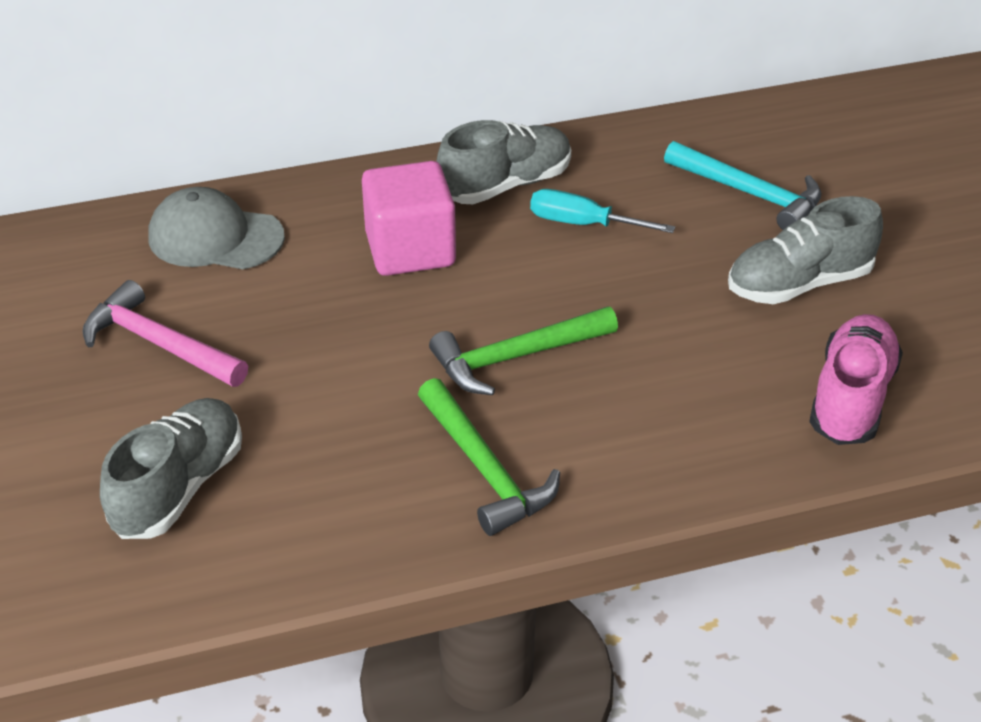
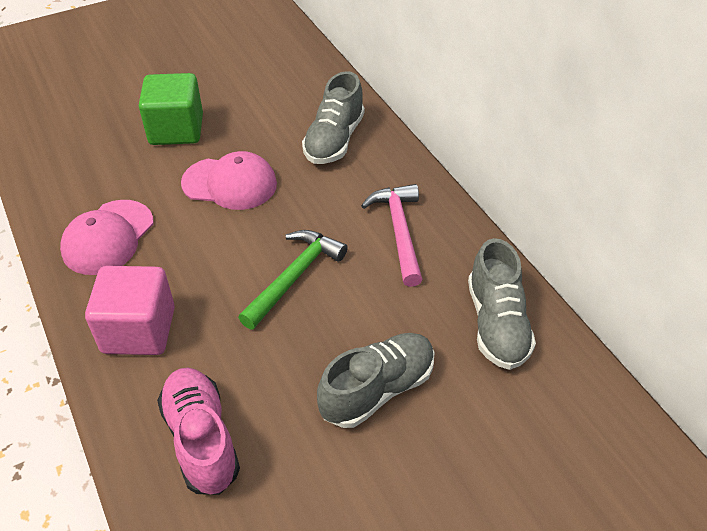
green cube: none = 0 -> [139,73,203,145] = 1
green hammer: [418,378,560,536] [429,306,618,395] = 2 -> [238,230,348,329] = 1
grey cap: [148,187,285,269] = 1 -> none = 0
pink cap: none = 0 -> [60,200,153,275] [181,151,277,210] = 2
turquoise hammer: [664,141,821,230] = 1 -> none = 0
turquoise screwdriver: [530,189,675,233] = 1 -> none = 0

